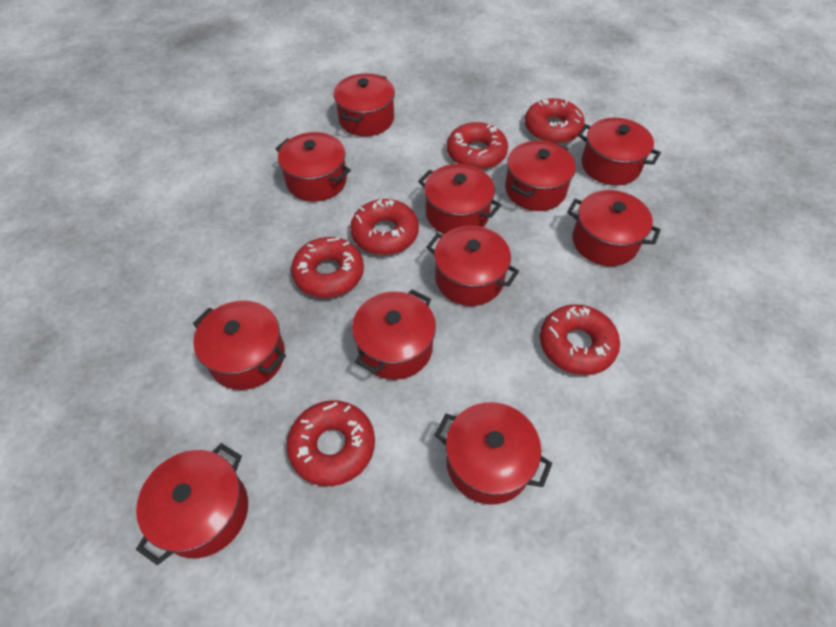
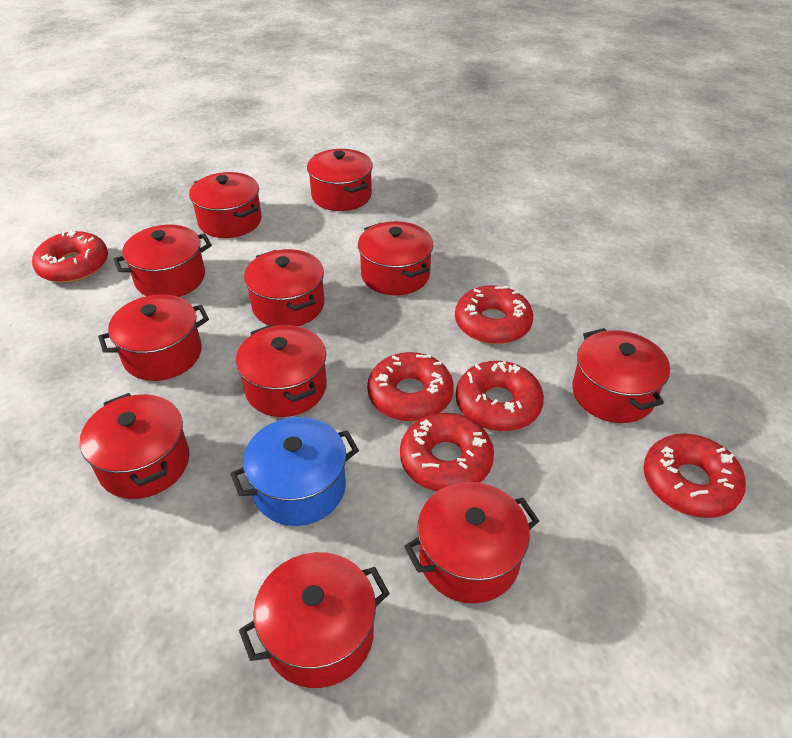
blue pot: none = 0 -> [230,417,359,526] = 1

